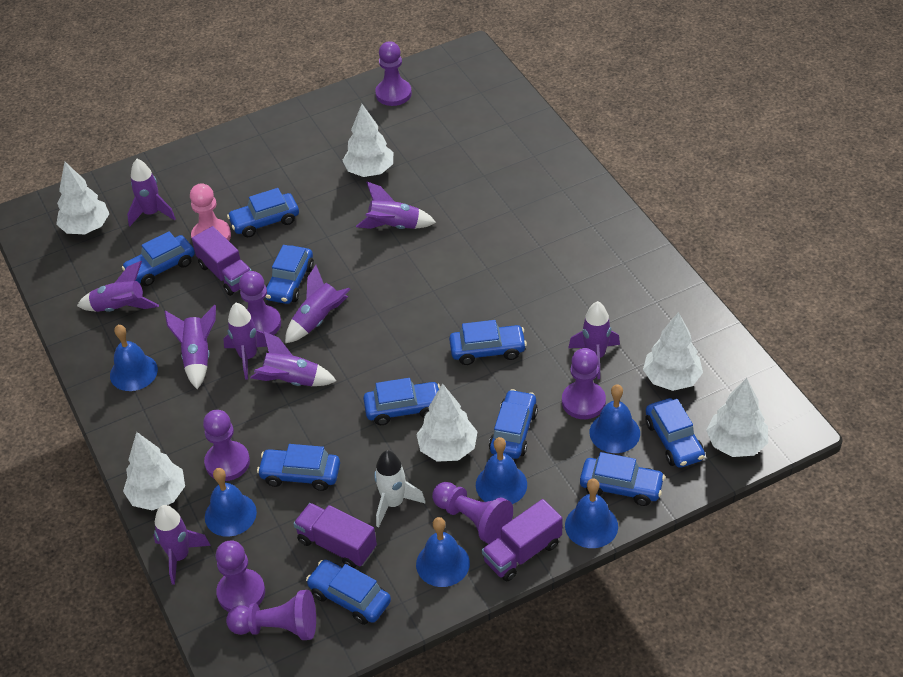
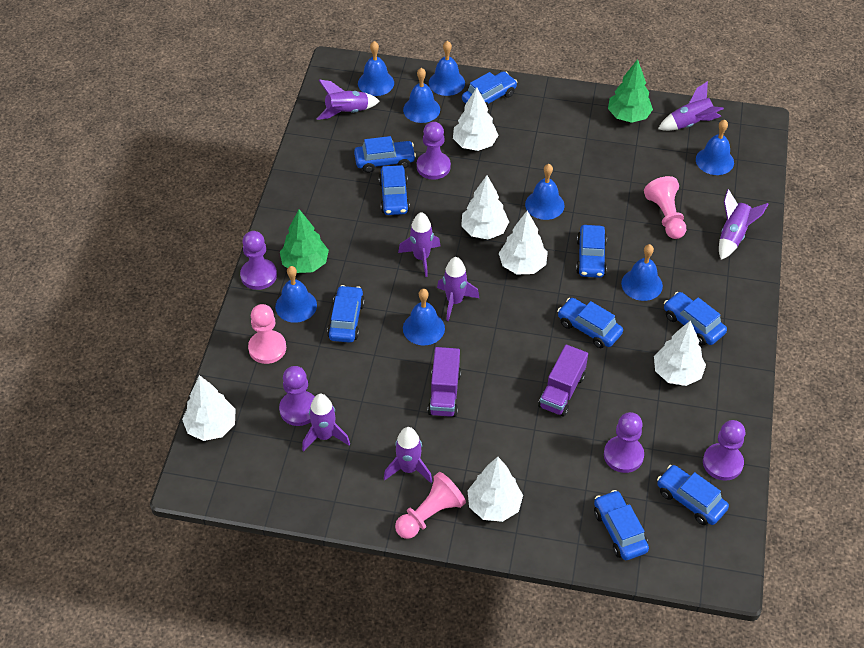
blue bell: [110,325,158,391] [205,468,257,537] [416,517,470,587] [476,437,527,504] [565,478,618,548] [590,384,640,453] = 6 -> [275,266,317,323] [358,41,394,96] [403,68,440,123] [403,289,445,345] [429,41,465,96] [525,164,565,220] [621,244,663,301] [696,120,734,175] = 8
blue car: [122,231,195,286] [227,188,299,237] [257,444,340,491] [265,245,314,304] [306,560,391,625] [363,378,440,425] [449,320,527,365] [489,389,538,459] [580,452,665,506] [645,398,705,468] = 10 -> [327,285,365,343] [354,136,416,173] [379,165,410,215] [462,71,517,108] [557,298,623,348] [576,225,607,278] [594,490,649,560] [657,465,729,525] [664,292,727,345] = 9
green tree: none = 0 -> [280,209,329,273] [608,59,653,123] = 2
pink pawn: [190,183,231,241] = 1 -> [248,304,286,364] [395,472,466,539] [644,176,686,239] = 3
purple pawn: [203,410,250,481] [216,540,265,612] [226,590,316,640] [239,271,281,335] [375,41,412,106] [432,482,513,544] [562,348,606,419] = 7 -> [240,231,277,290] [279,366,315,426] [417,122,451,180] [604,412,644,473] [703,420,745,481] = 5
purple rocket: [77,261,159,312] [127,159,176,226] [154,505,211,585] [164,305,216,389] [223,303,267,380] [251,332,336,386] [285,265,351,343] [356,182,436,229] [568,301,620,379] = 9 -> [302,394,350,452] [316,80,379,120] [384,427,432,483] [398,212,441,277] [437,257,479,321] [658,81,724,131] [719,189,769,260] = 7
purple truck: [192,226,252,296] [293,503,377,568] [482,499,562,581] = 3 -> [428,347,461,417] [538,345,588,417] = 2
white rocket: [374,450,425,527] = 1 -> none = 0

